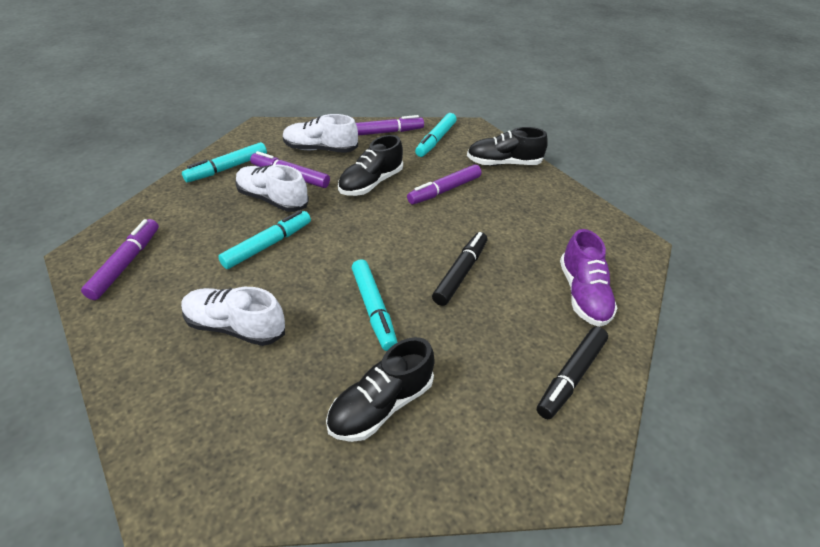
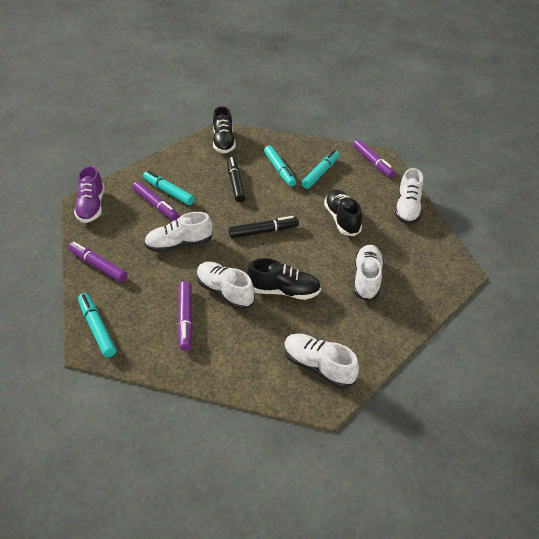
white shoe: [181,287,285,346] [236,165,309,212] [283,114,358,153] = 3 -> [144,212,213,252] [196,262,255,310] [284,333,359,388] [354,245,384,301] [395,168,423,224] = 5

